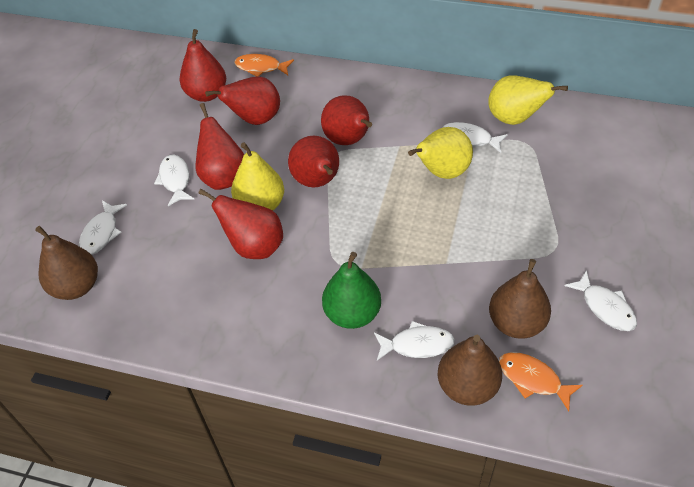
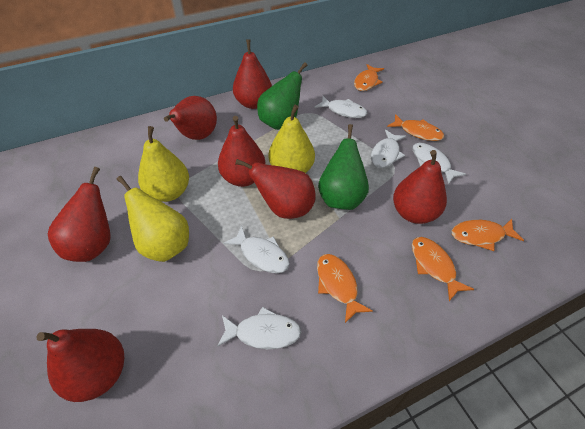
brown pear: [35,226,98,300] [438,335,502,406] [489,259,551,339] = 3 -> none = 0
green pear: [322,252,381,329] = 1 -> [257,62,307,130] [318,124,369,210] = 2
orange fish: [234,54,294,77] [499,352,583,411] = 2 -> [317,254,373,323] [354,64,384,91] [387,114,444,141] [412,237,474,301] [452,219,524,251] = 5
red pear: [179,29,226,102] [196,103,244,190] [198,189,283,259] [205,76,280,125] [288,136,339,187] [321,95,372,145] = 6 -> [37,329,124,402] [48,167,111,262] [164,96,217,140] [218,116,266,187] [233,39,272,109] [235,159,315,219] [393,150,447,224] = 7

